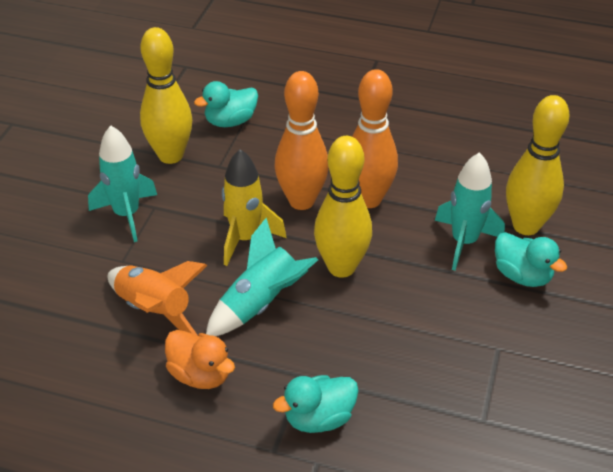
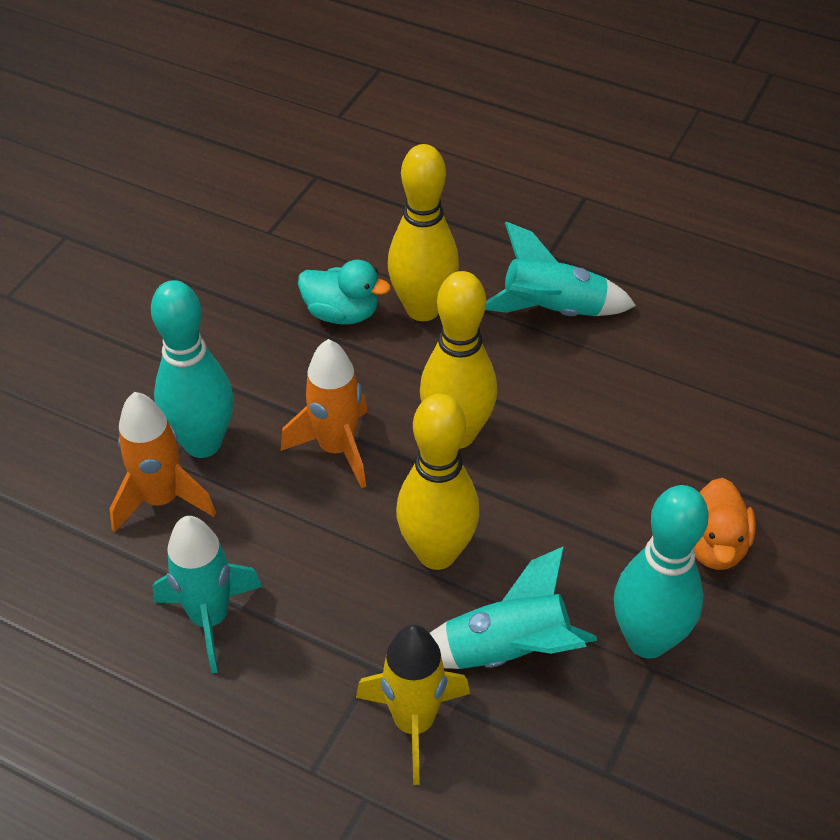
orange bowling pin: [275,71,329,210] [352,69,398,208] = 2 -> none = 0
orange rocket: [108,261,208,336] = 1 -> [110,392,216,533] [281,339,368,488] = 2
turquoise bowling pin: none = 0 -> [151,280,234,458] [614,485,709,659] = 2
turquoise duck: [194,81,258,127] [273,375,358,433] [495,232,567,287] = 3 -> [298,260,391,325] = 1

